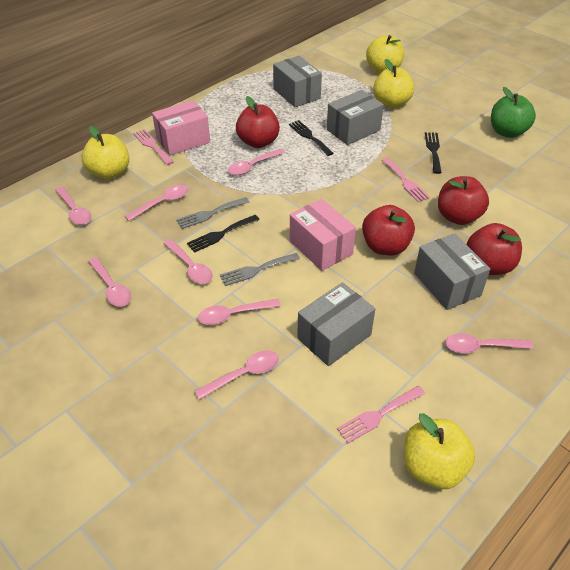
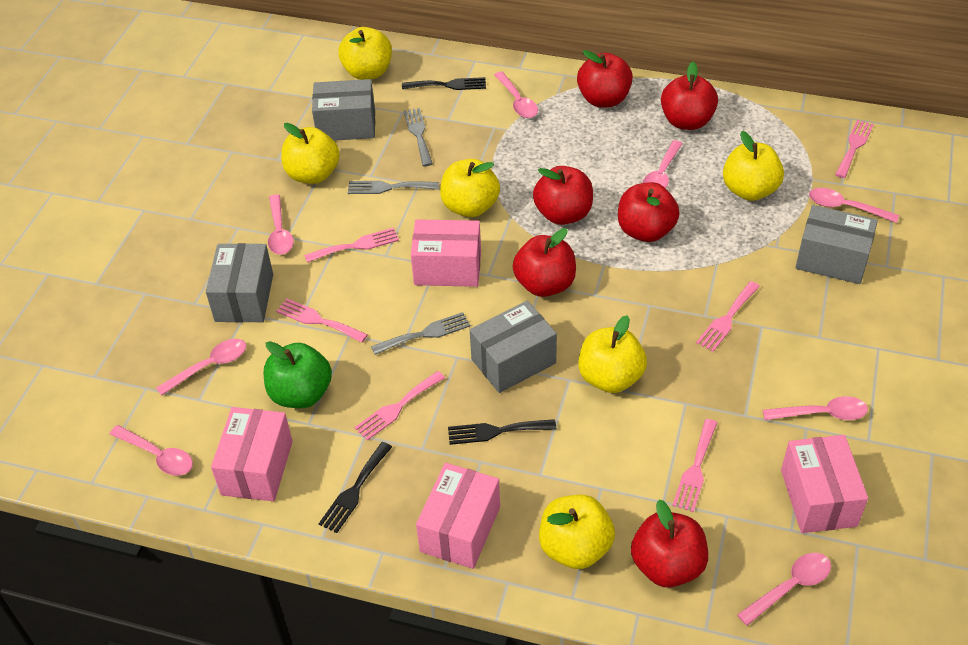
grey fork: [176,197,249,229] [220,253,300,286] = 2 -> [348,181,439,194] [371,312,470,355] [404,108,433,166] = 3
pink box: [152,100,210,156] [290,199,356,271] = 2 -> [211,407,293,501] [411,219,481,287] [416,463,500,569] [781,435,868,533] = 4
pink fork: [133,129,173,165] [337,386,425,443] [382,158,430,202] = 3 -> [276,299,368,343] [304,228,399,263] [354,371,445,441] [673,419,717,512] [696,281,760,352] [835,120,874,178] = 6
red apple: [236,96,280,148] [362,205,415,255] [438,176,489,225] [467,223,522,275] = 4 -> [513,228,576,297] [533,166,593,225] [577,50,633,107] [618,182,680,242] [631,499,708,588] [661,62,718,130] = 6
yellow apple: [82,126,129,180] [366,35,404,74] [373,59,414,108] [404,413,475,489] = 4 -> [282,123,340,184] [338,27,392,80] [440,159,500,217] [539,495,615,569] [578,315,647,393] [723,131,784,201] = 6

